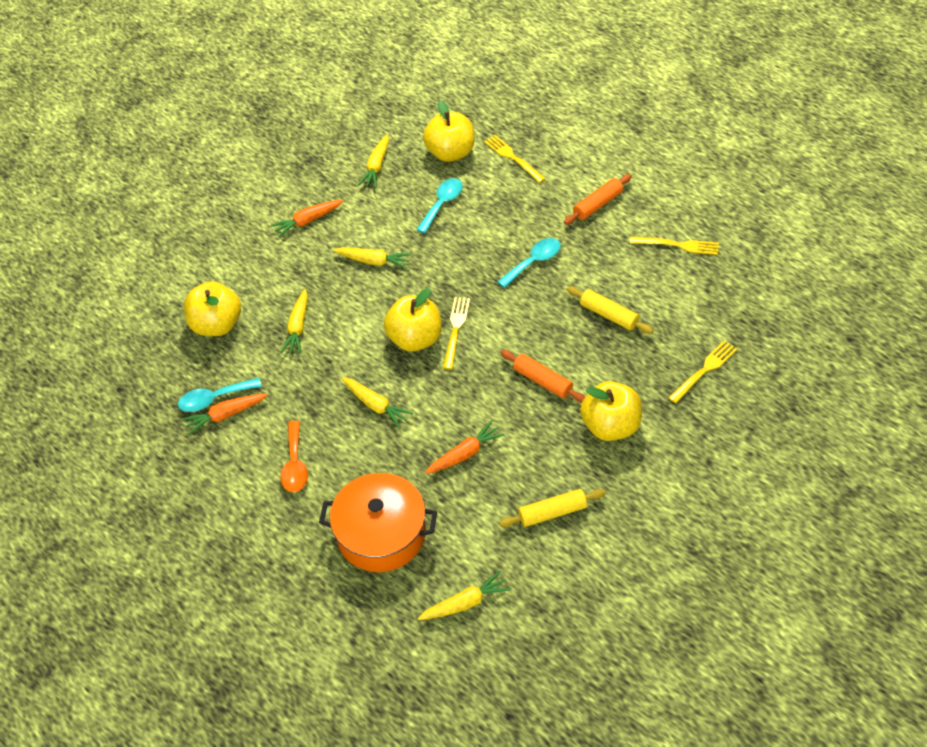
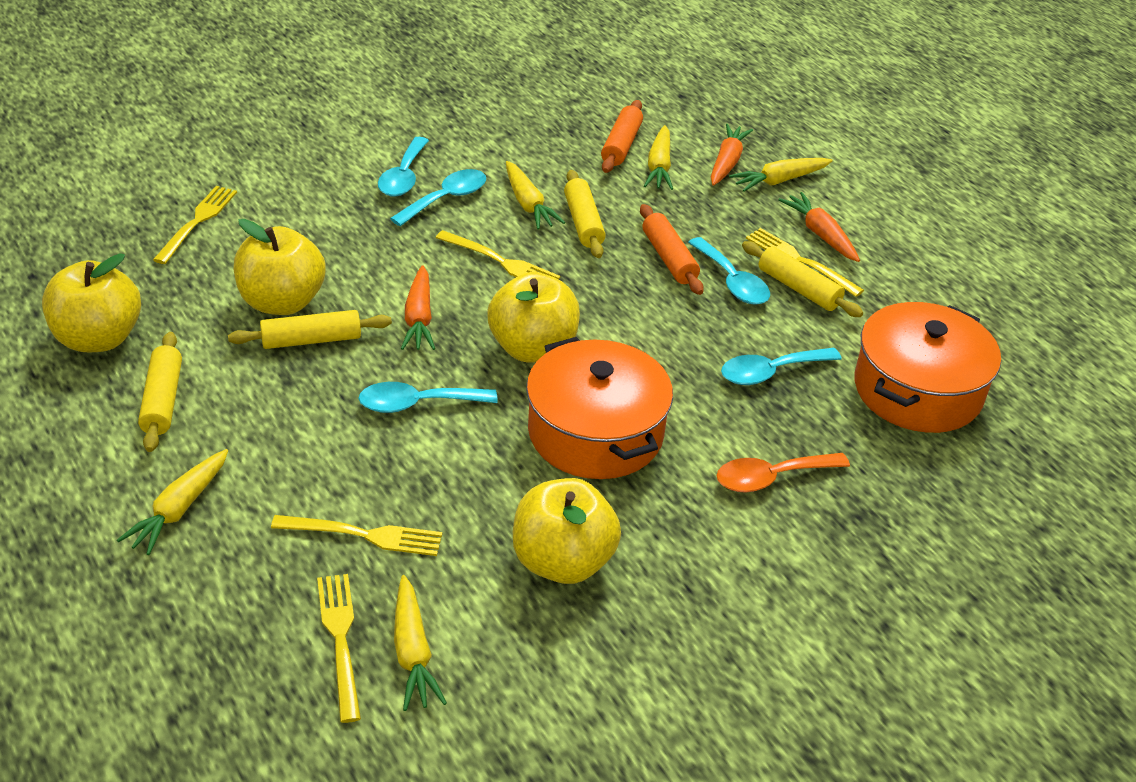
orange pot: [319,473,437,572] = 1 -> [526,337,673,479] [855,302,1001,433] = 2
turquoise spoon: [178,378,262,412] [416,178,463,233] [497,238,561,288] = 3 -> [358,382,498,413] [378,137,429,197] [390,169,486,226] [688,237,770,305] [721,348,842,385] = 5
yellow fork: [443,297,470,370] [484,135,546,183] [630,236,719,255] [668,340,737,404] = 4 -> [153,186,237,264] [271,515,442,556] [317,574,361,723] [436,230,560,279] [746,228,864,297] = 5
yellow rolling pin: [499,489,606,527] [567,286,653,334] = 2 -> [138,332,182,452] [228,310,392,349] [564,170,606,258] [742,241,863,317] = 4

